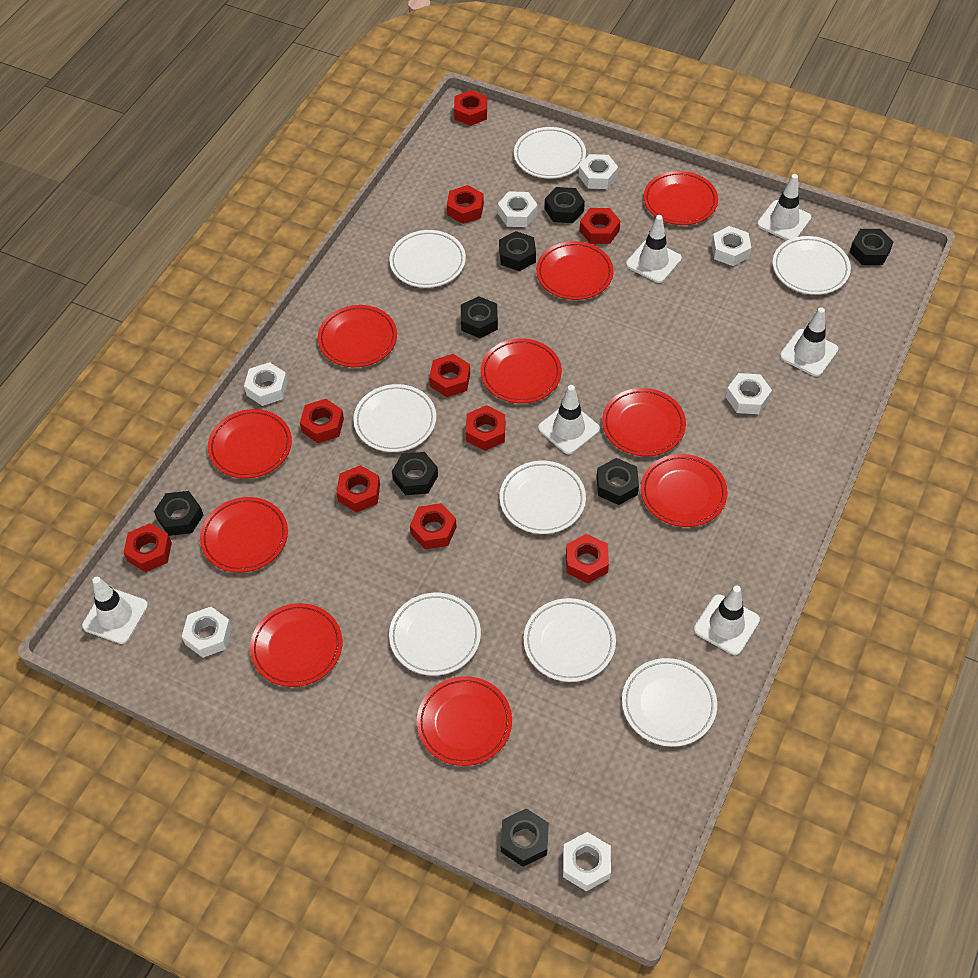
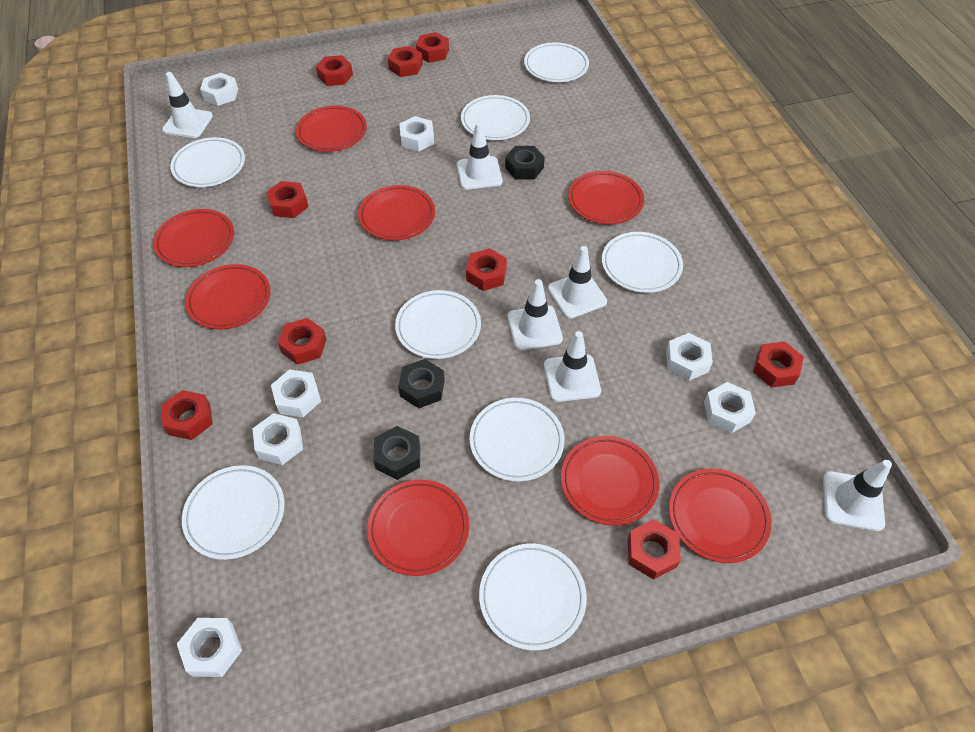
black nut: [154,491,203,536] [392,452,438,495] [461,296,498,338] [499,231,536,271] [501,808,549,867] [545,187,585,223] [597,458,639,505] [850,229,894,265] = 8 -> [373,426,420,480] [398,359,445,408] [505,146,545,180] = 3
red nut: [123,523,172,572] [300,399,344,443] [337,465,380,512] [410,503,457,549] [429,354,470,397] [447,185,484,224] [454,90,487,126] [466,405,505,451] [566,534,609,583] [580,208,620,244] = 10 -> [161,390,213,440] [266,181,309,218] [278,318,327,365] [316,55,353,86] [388,46,423,77] [416,32,449,63] [466,248,507,291] [628,519,681,579] [753,342,804,387] = 9
red plate: [200,497,288,573] [208,409,292,479] [250,603,342,687] [318,305,397,367] [417,676,512,766] [481,338,562,403] [536,241,614,300] [602,388,686,456] [641,454,728,527] [644,171,718,225] = 10 -> [153,209,234,267] [185,264,271,329] [296,105,367,152] [358,185,435,241] [367,480,469,576] [561,436,659,526] [568,171,644,225] [669,468,772,563] = 8

